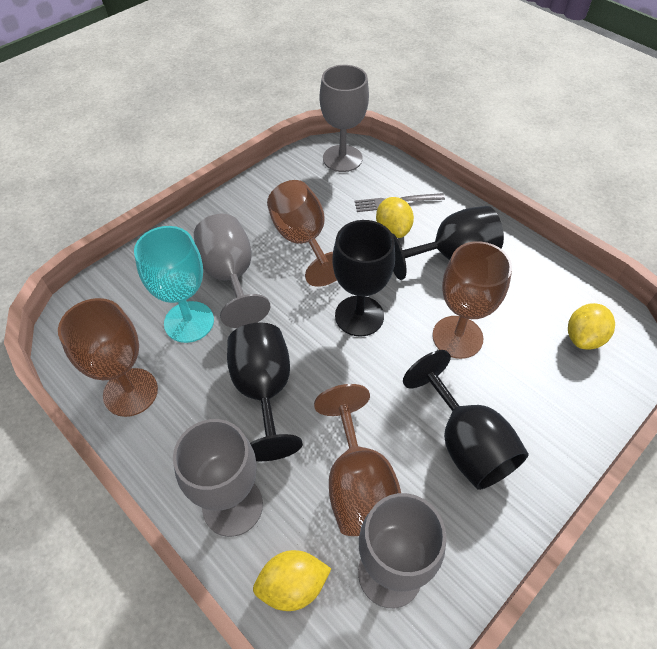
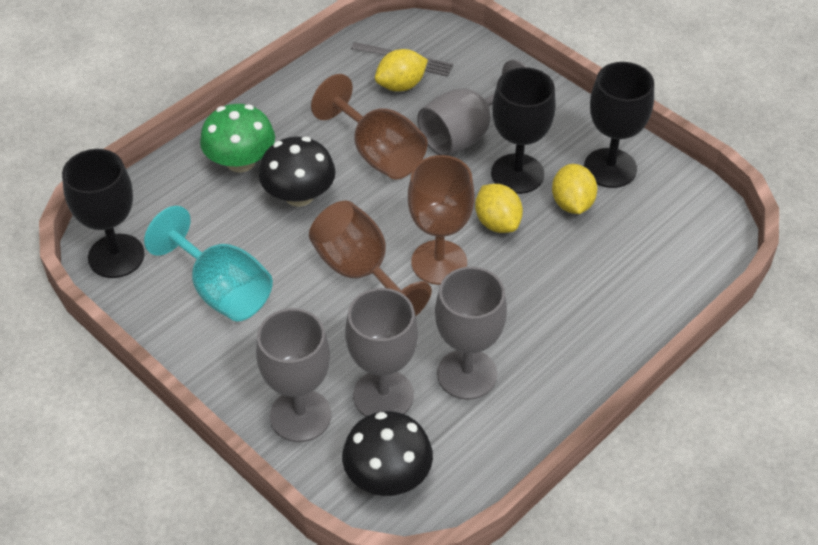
black goblet: [227,323,303,461] [332,220,395,337] [392,206,504,280] [403,350,529,490] = 4 -> [62,149,145,278] [491,67,556,194] [584,62,654,188] = 3
black mushroom: none = 0 -> [259,137,336,207] [342,411,433,496] = 2
brown goblet: [58,298,158,417] [267,180,337,287] [314,384,401,536] [432,241,512,359] = 4 -> [309,200,432,316] [311,74,427,179] [408,155,475,285] = 3
green mushroom: none = 0 -> [200,104,275,173] = 1

